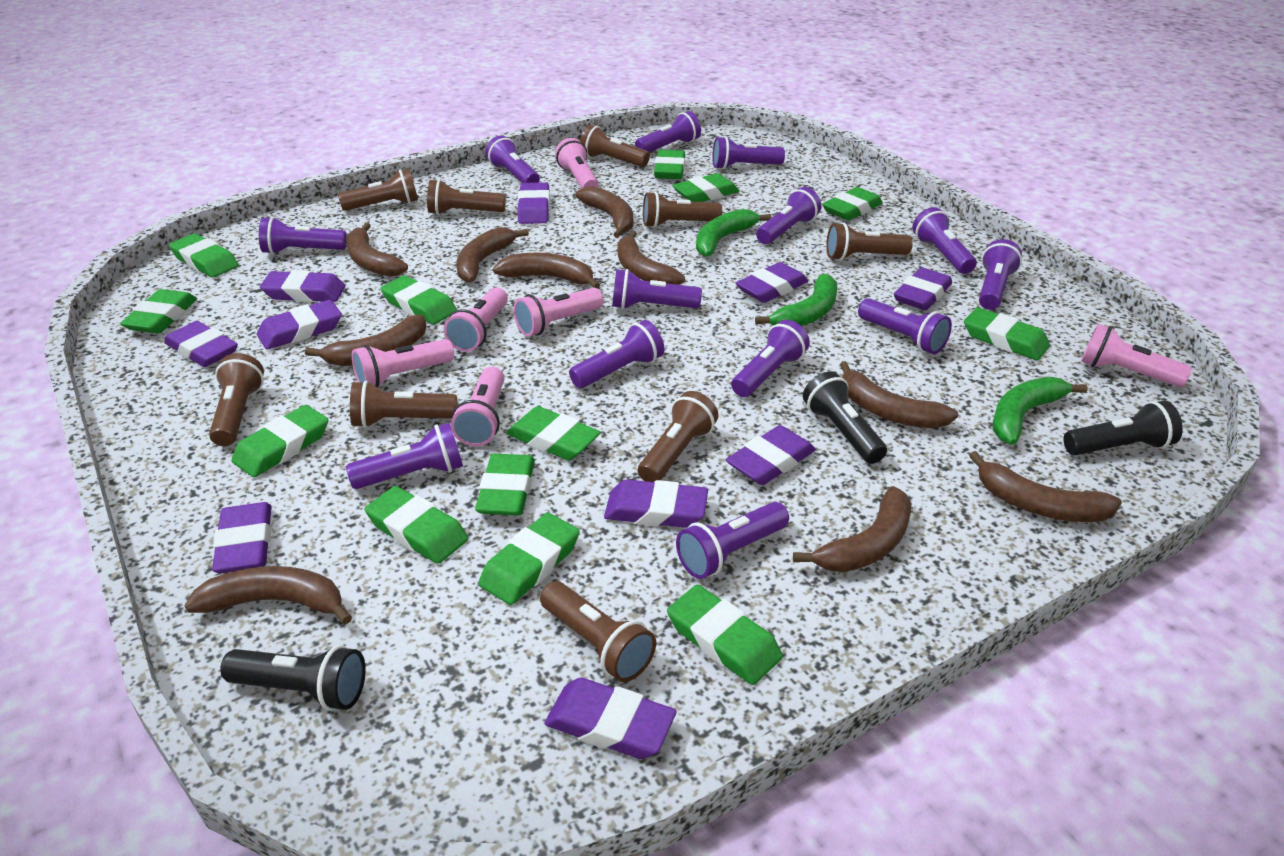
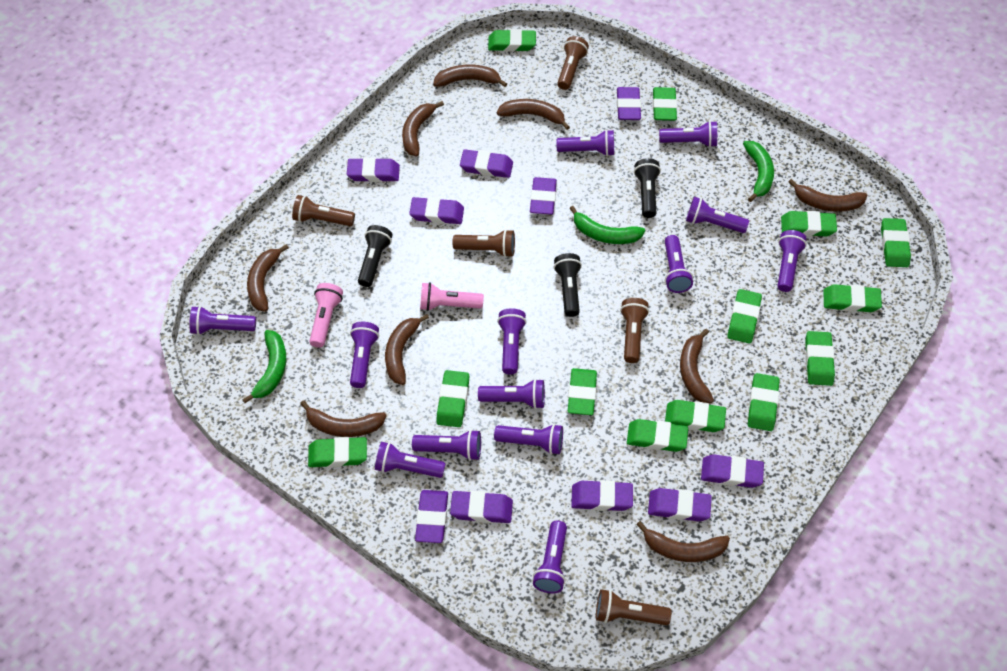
brown banana: [184,566,352,625] [305,315,427,366] [346,222,408,277] [456,228,529,283] [493,253,600,289] [576,186,633,238] [617,231,685,285] [793,486,911,572] [840,361,958,428] [969,451,1122,522] = 10 -> [247,244,289,312] [300,400,386,437] [385,314,429,385] [402,101,444,156] [433,64,507,87] [497,99,570,130] [636,521,730,562] [680,329,714,403] [789,179,867,212] = 9
brown flashlight: [209,353,264,446] [338,169,418,211] [350,381,457,428] [427,179,506,215] [540,581,656,682] [580,125,650,167] [638,391,719,482] [643,191,722,228] [826,222,913,261] = 9 -> [292,195,355,226] [452,229,515,257] [557,36,589,90] [596,589,671,625] [620,298,649,363] = 5
pink flashlight: [352,339,454,387] [444,287,508,352] [451,367,504,446] [513,288,603,336] [555,138,599,188] [1081,324,1192,387] = 6 -> [309,283,343,348] [420,282,484,311] = 2

